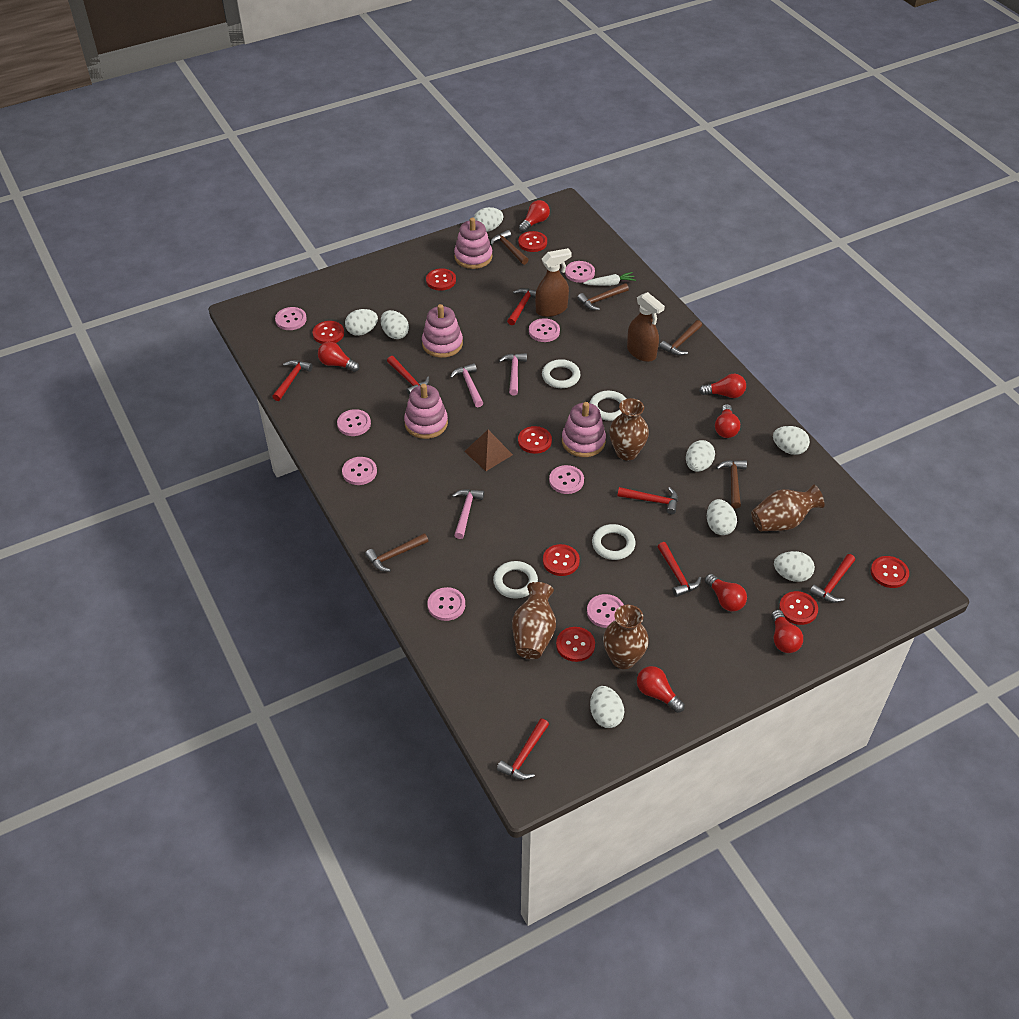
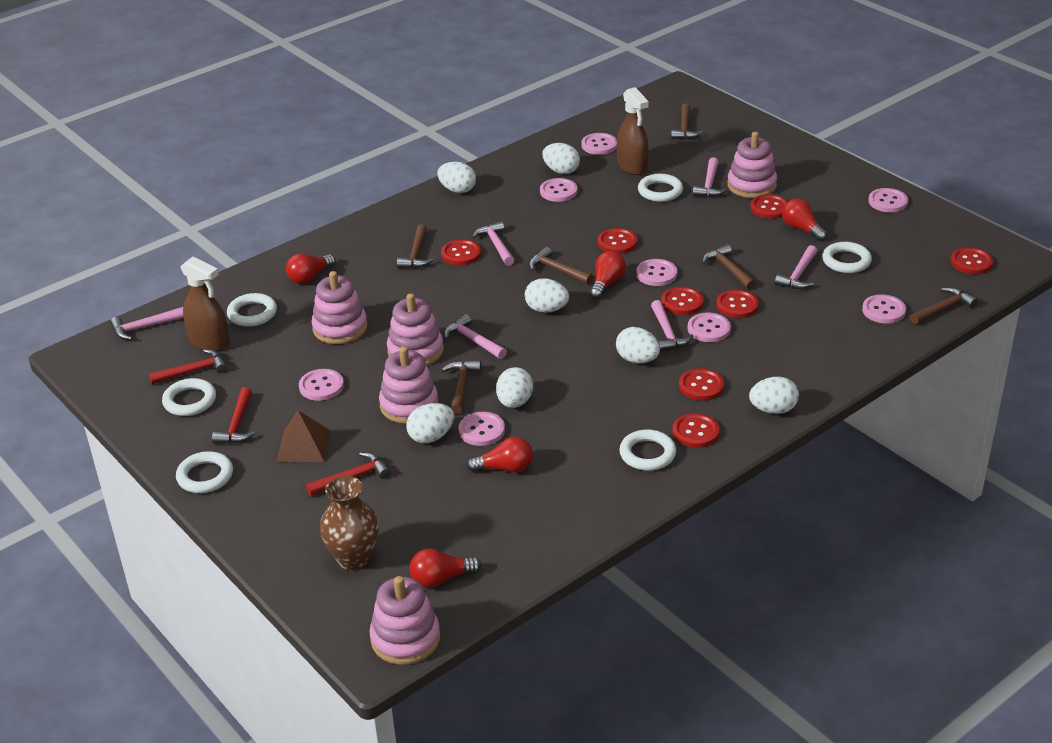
brown hammer: [365,533,428,572] [490,230,529,265] [577,283,629,310] [660,320,702,356] [716,460,747,508] = 5 -> [397,224,434,268] [441,360,481,414] [529,247,593,284] [671,103,703,139] [702,244,756,290] [910,287,978,324] = 6
brown vase: [512,582,556,659] [603,605,649,669] [609,398,649,461] [751,485,825,531] = 4 -> [320,476,379,570] = 1
pink hammer: [450,363,483,407] [452,489,484,539] [499,353,527,396] = 3 -> [110,307,183,340] [444,314,507,359] [472,221,514,266] [651,300,693,351] [693,157,727,197] [775,245,817,289] = 6
pink stacking toy: [404,384,448,439] [422,304,463,358] [454,218,493,269] [562,402,606,457] = 4 -> [311,271,368,344] [369,576,440,665] [379,346,438,424] [387,293,444,366] [727,132,777,198] = 5
red hammer: [272,360,313,401] [387,356,429,395] [497,719,549,780] [507,288,536,325] [617,487,678,515] [657,542,701,597] [809,554,855,603] = 7 -> [149,349,228,384] [212,387,255,444] [306,452,391,496] = 3
red light bulb: [318,342,359,372] [519,200,550,232] [637,666,685,713] [699,374,746,398] [705,574,747,611] [715,404,740,438] [771,610,803,653] = 7 -> [286,253,335,284] [410,548,481,588] [466,437,533,472] [590,251,626,299] [782,199,827,241] = 5
white carrot: [583,272,636,286] = 1 -> none = 0
white egg: [345,309,378,336] [381,310,409,339] [473,207,503,232] [590,686,624,728] [686,440,715,472] [707,499,737,535] [773,426,810,455] [774,551,815,582] = 8 -> [406,403,454,443] [437,162,476,193] [496,367,533,408] [525,278,569,313] [542,143,580,174] [616,327,660,363] [749,377,799,414] = 7
white ring: [493,561,538,599] [542,359,581,388] [590,391,626,421] [592,524,636,560] = 4 -> [162,378,216,416] [176,451,233,493] [227,293,277,327] [619,429,676,471] [638,174,683,202] [822,242,872,273] = 6

